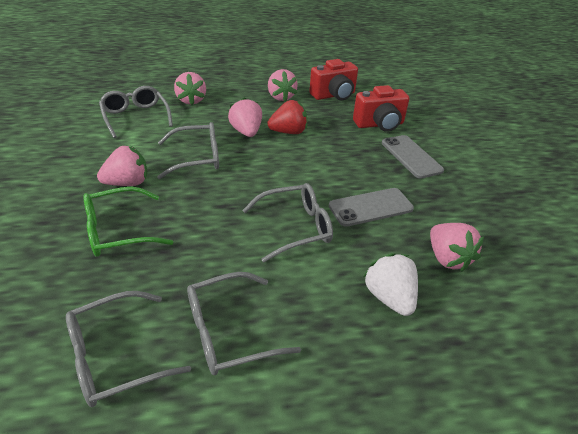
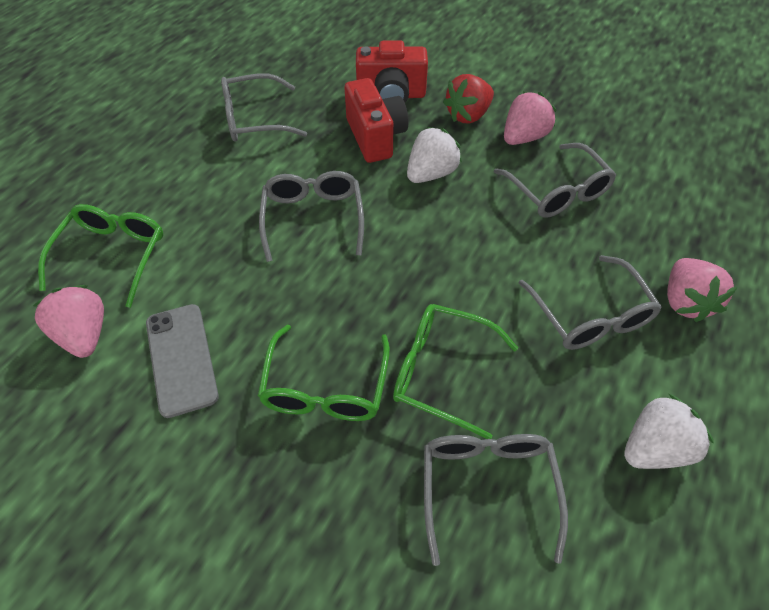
green glasses: [84,187,173,257] = 1 -> [38,204,163,308] [258,325,390,421] [393,304,518,439] = 3
grey phone: [329,188,414,227] [382,135,444,179] = 2 -> [146,304,219,418] = 1
pink strawberry: [97,146,147,186] [174,72,206,105] [228,97,262,137] [268,69,298,101] [430,223,484,271] = 5 -> [33,285,104,358] [504,92,557,145] [667,258,738,322] = 3
white strawberry: [364,253,418,316] = 1 -> [407,127,462,183] [624,393,714,469] = 2

